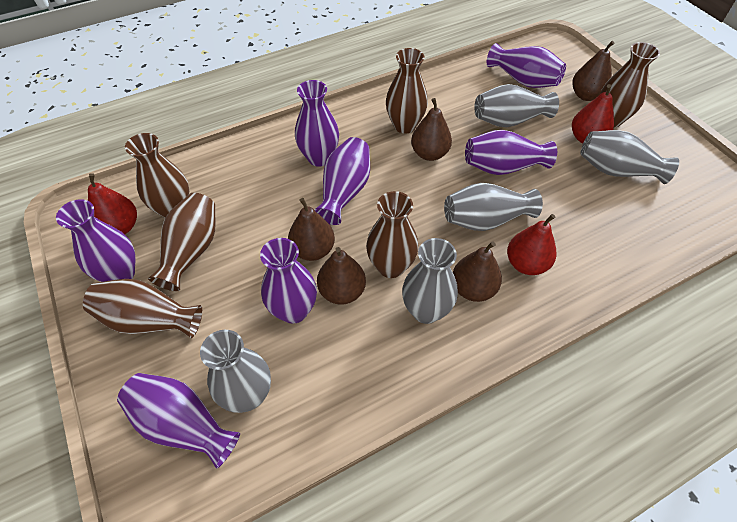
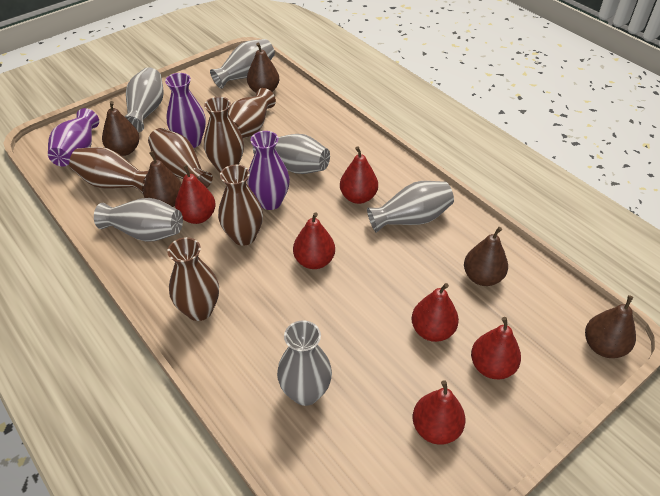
grey vase: [200,330,271,413] [402,238,458,324] [444,183,543,231] [474,84,559,127] [580,130,679,184] = 5 -> [94,198,183,242] [124,67,164,132] [210,39,275,89] [253,134,330,174] [277,320,332,406] [367,181,454,233] = 6
purple vase: [56,199,136,282] [117,373,240,469] [260,238,317,324] [295,80,339,167] [315,137,370,225] [465,130,557,175] [487,43,566,88] = 7 -> [48,108,99,167] [165,73,206,148] [247,131,290,210] = 3
red pear: [88,173,137,234] [507,214,556,275] [572,84,614,143] = 3 -> [175,165,216,224] [293,212,335,269] [340,146,378,204] [411,283,459,342] [413,380,466,445] [471,317,521,379] = 6

